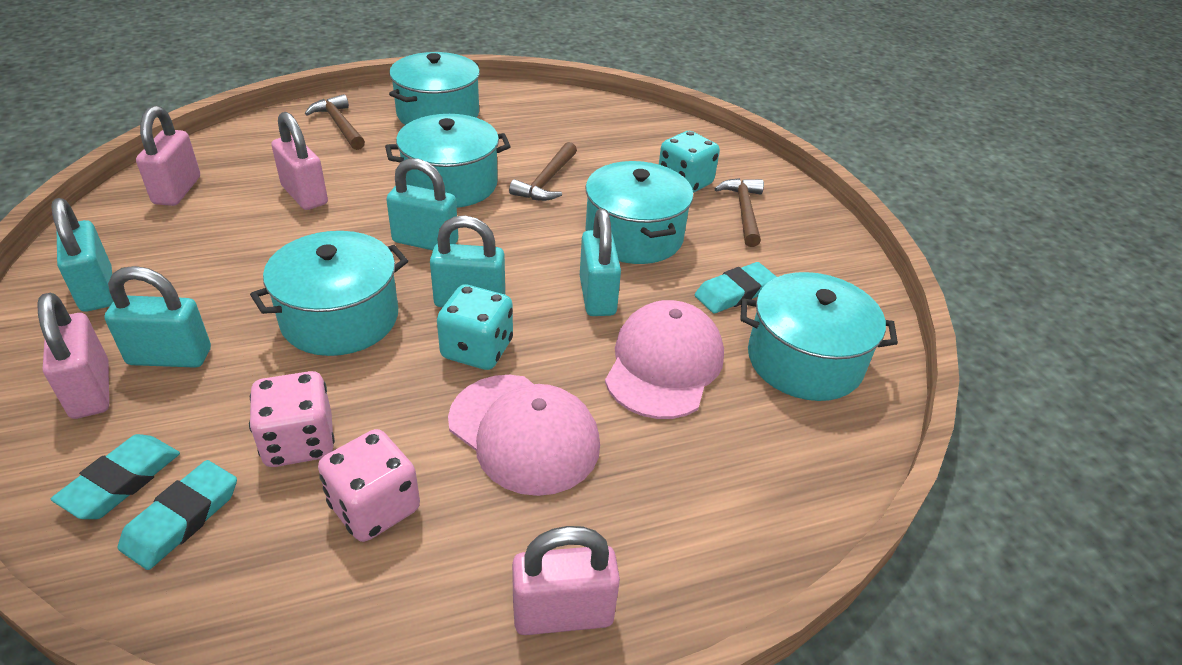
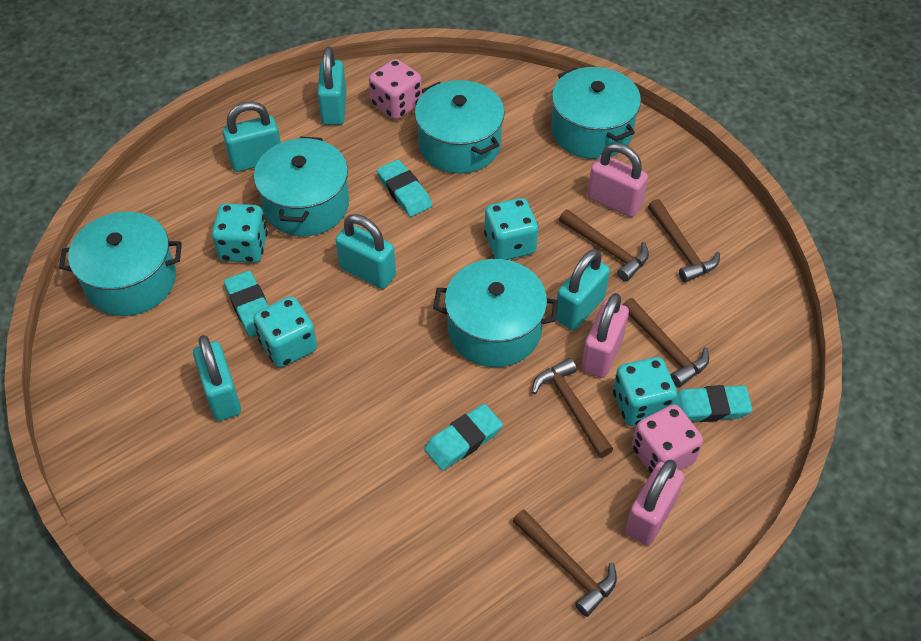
brown hammer: [305,94,365,150] [509,142,577,201] [714,178,764,247] = 3 -> [513,509,617,617] [532,358,613,458] [559,209,649,282] [623,298,709,387] [648,199,720,282] = 5
pink cap: [448,375,600,496] [605,300,724,419] = 2 -> none = 0
pink padlock: [37,293,109,419] [136,106,200,206] [271,112,328,210] [512,526,620,635] = 4 -> [581,293,629,378] [587,143,648,217] [625,460,685,546] = 3
turquoise dice: [437,285,513,370] [659,131,720,193] = 2 -> [212,203,268,263] [253,296,317,368] [484,198,539,260] [613,357,677,426] = 4
turquoise eraser: [51,434,180,519] [118,460,237,570] [695,262,777,313] = 3 -> [224,271,268,337] [377,159,432,217] [424,404,503,470] [675,385,753,422] = 4

